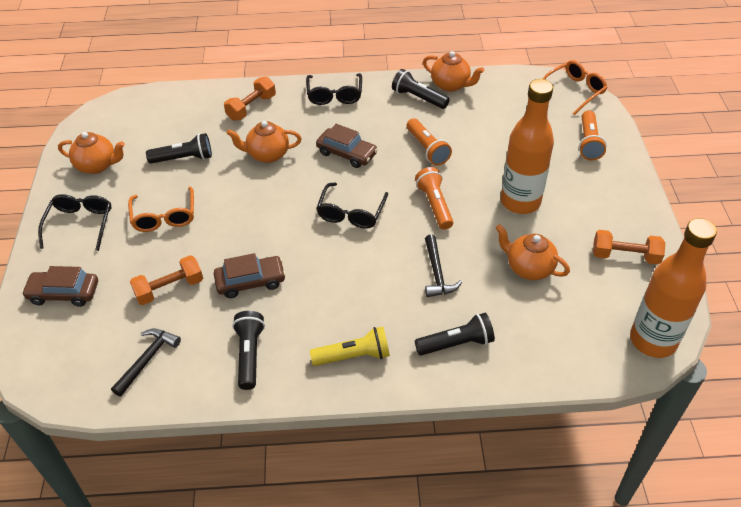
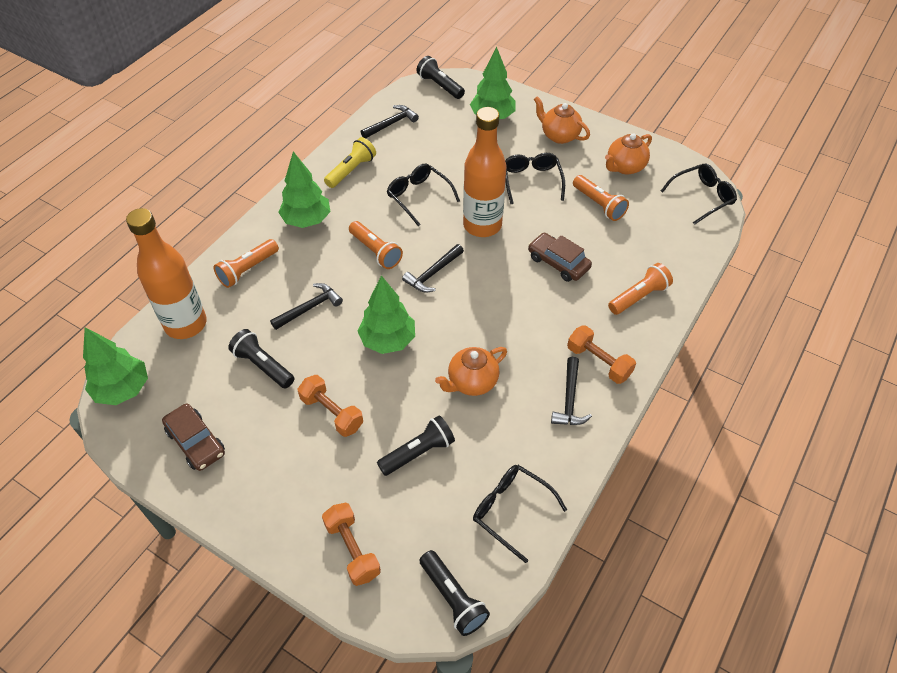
black glasses: [38,194,111,251] [306,73,362,105] [316,182,388,229] = 3 -> [387,163,460,226] [473,465,567,563] [505,153,565,204] [661,164,737,225] = 4
black hammer: [111,329,181,397] [425,235,462,297] = 2 -> [270,283,343,330] [361,105,419,138] [402,244,464,292] [551,357,592,425] = 4
brown car: [22,266,98,307] [214,253,286,298] [316,124,378,168] = 3 -> [162,403,225,471] [528,233,592,282] = 2
green tree: none = 0 -> [83,327,148,405] [278,151,330,228] [358,275,415,354] [470,47,516,119] = 4
orange flashlight: [407,118,452,166] [415,167,453,230] [579,110,607,160] = 3 -> [213,239,279,288] [349,221,403,269] [573,175,629,221] [608,263,673,315] = 4
orange glasses: [128,187,194,232] [542,60,608,115] = 2 -> none = 0
orange teapot: [58,132,125,174] [227,121,302,163] [423,51,484,92] [496,224,570,280] = 4 -> [435,347,507,396] [534,96,590,144] [605,133,652,175] = 3

